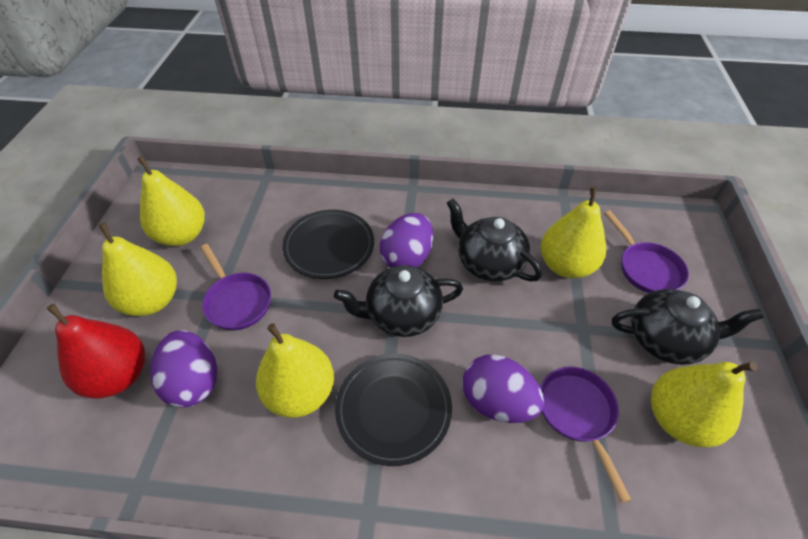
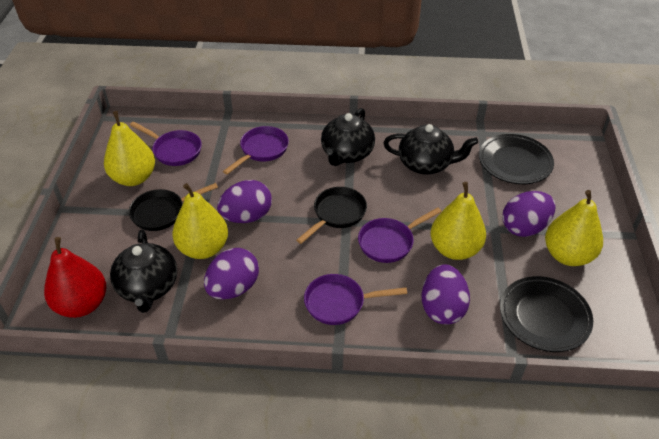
black pan: none = 0 -> [129,183,218,231] [296,187,367,244] = 2
purple egg: [150,330,217,407] [380,213,433,268] [463,354,544,423] = 3 -> [204,248,259,300] [217,180,272,223] [422,265,470,324] [502,191,556,237] = 4
purple pan: [200,244,271,331] [540,367,631,503] [604,210,689,293] = 3 -> [130,122,202,166] [223,126,289,175] [304,274,407,325] [358,207,442,263] = 4
yellow pear: [98,223,177,316] [137,156,205,246] [256,323,334,418] [541,186,606,278] [651,362,757,447] = 5 -> [104,111,155,186] [172,183,228,259] [431,182,486,260] [545,190,603,266] = 4

